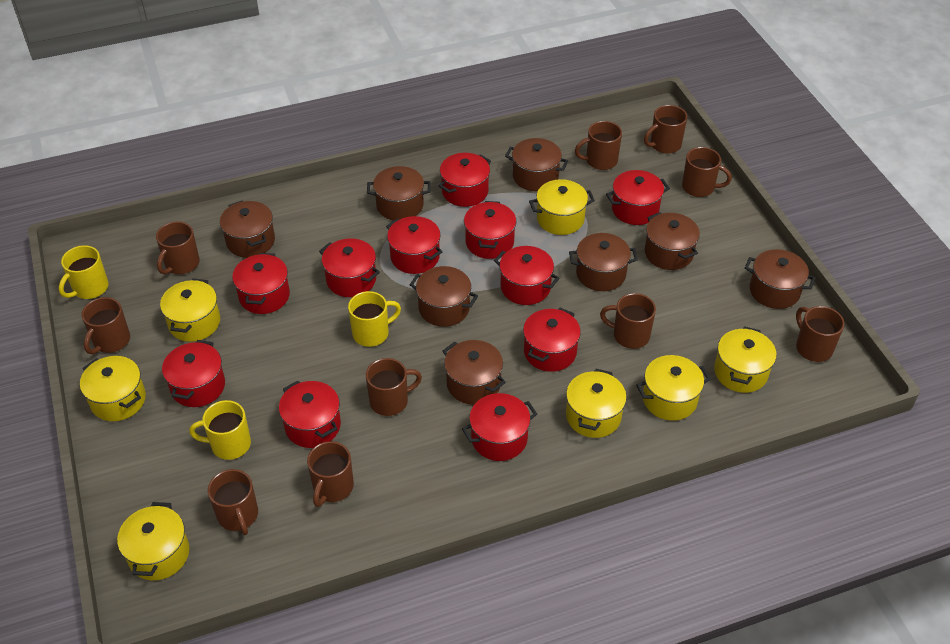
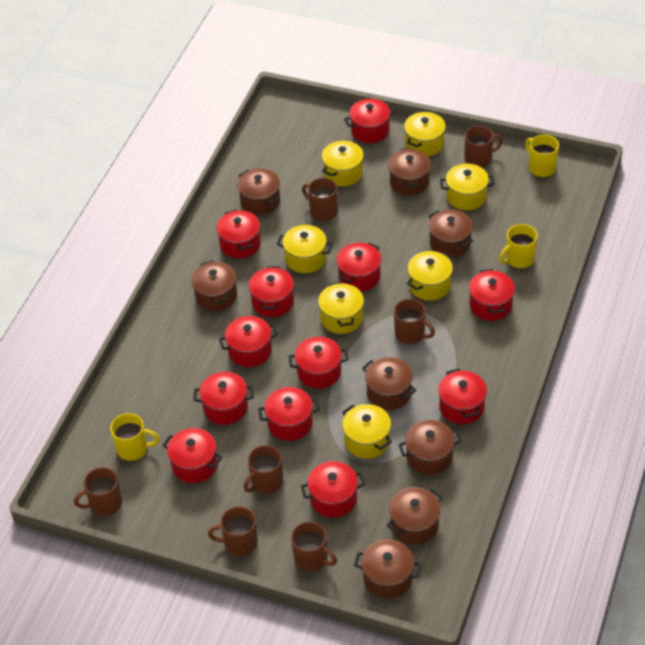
brown mug: [82,297,130,354] [156,221,200,274] [208,469,258,535] [307,441,354,507] [366,358,422,416] [575,121,622,170] [600,293,656,349] [644,105,687,153] [682,147,732,197] [796,306,844,362] = 10 -> [74,467,122,516] [208,507,258,556] [243,445,283,494] [291,522,337,572] [302,178,338,221] [394,299,435,344] [464,126,503,168] = 7
red pot: [162,340,225,407] [232,253,290,314] [279,381,341,448] [319,238,380,297] [386,216,443,274] [438,153,491,207] [462,393,537,461] [464,201,516,259] [494,246,560,305] [523,308,581,372] [606,170,670,225] = 11 -> [163,428,222,483] [194,372,254,425] [216,209,261,258] [219,316,278,367] [249,266,294,317] [258,387,320,441] [289,337,348,389] [301,461,365,518] [336,242,381,292] [344,99,396,143] [438,369,487,424] [469,269,515,321] = 12

